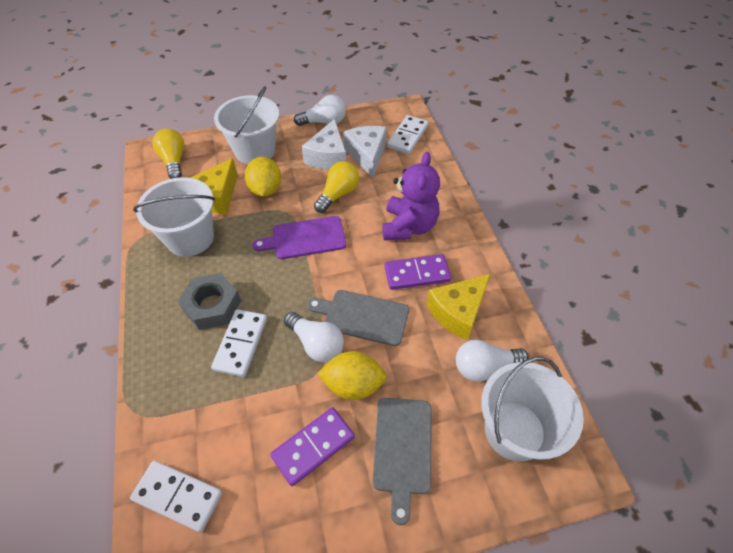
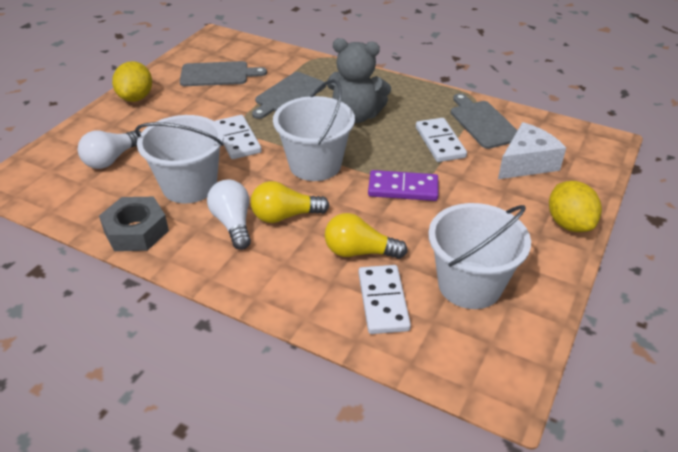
grey cutting board: [307,290,409,346] [373,398,431,525] = 2 -> [180,61,267,86] [252,72,326,119] [451,93,518,149] = 3
grey teddy bear: none = 0 -> [327,38,391,123] = 1
purple cutting board: [252,216,346,259] = 1 -> none = 0
purple domino: [270,407,355,486] [384,254,451,290] = 2 -> [368,170,438,201] = 1
purple teddy bear: [382,152,440,240] = 1 -> none = 0
white cheese: [302,119,346,170] [343,126,387,178] = 2 -> [498,122,566,179] = 1
white light bulb: [284,312,344,363] [294,95,346,126] [456,340,529,382] = 3 -> [78,130,141,169] [207,180,251,250] = 2
yellow cheese: [190,158,238,215] [426,274,490,341] = 2 -> none = 0

